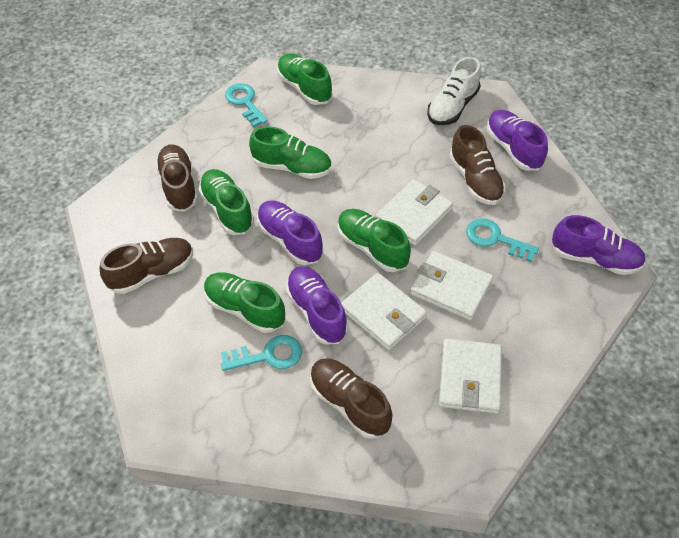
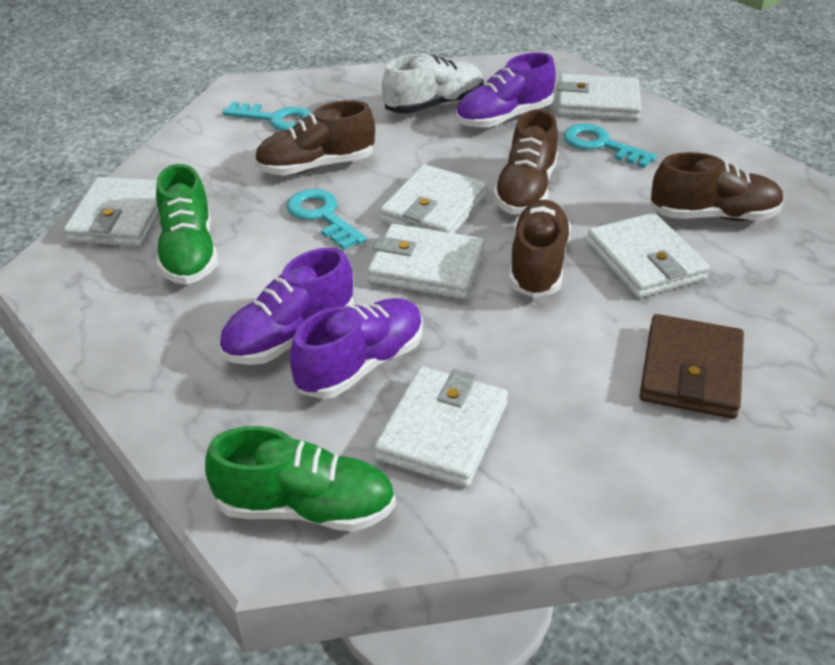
brown wallet: none = 0 -> [639,314,744,419] = 1
green shoe: [198,169,254,235] [204,272,285,333] [249,126,332,179] [277,53,332,105] [338,209,411,272] = 5 -> [156,164,218,285] [205,426,396,532] = 2
purple shoe: [257,201,323,265] [286,266,348,345] [487,110,548,171] [551,215,646,275] = 4 -> [219,247,354,365] [290,298,423,399] [455,53,556,128] = 3
white wallet: [341,273,427,350] [376,179,453,246] [410,251,493,321] [439,338,502,414] = 4 -> [63,177,159,247] [367,224,485,299] [374,366,508,488] [380,165,487,233] [557,73,641,121] [586,213,710,298] = 6

